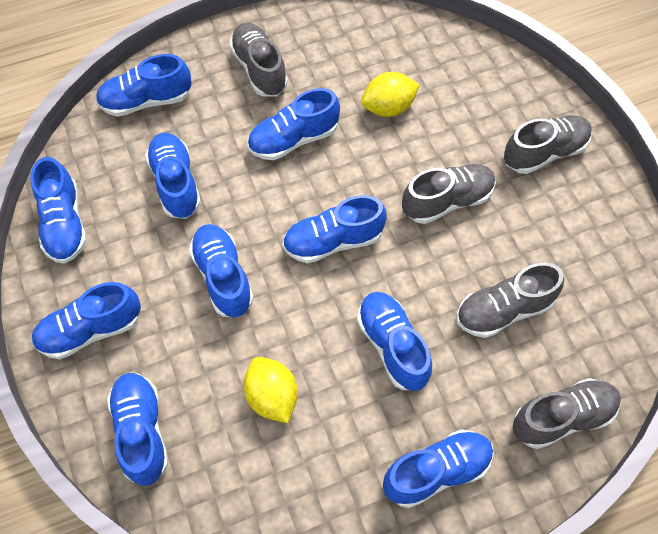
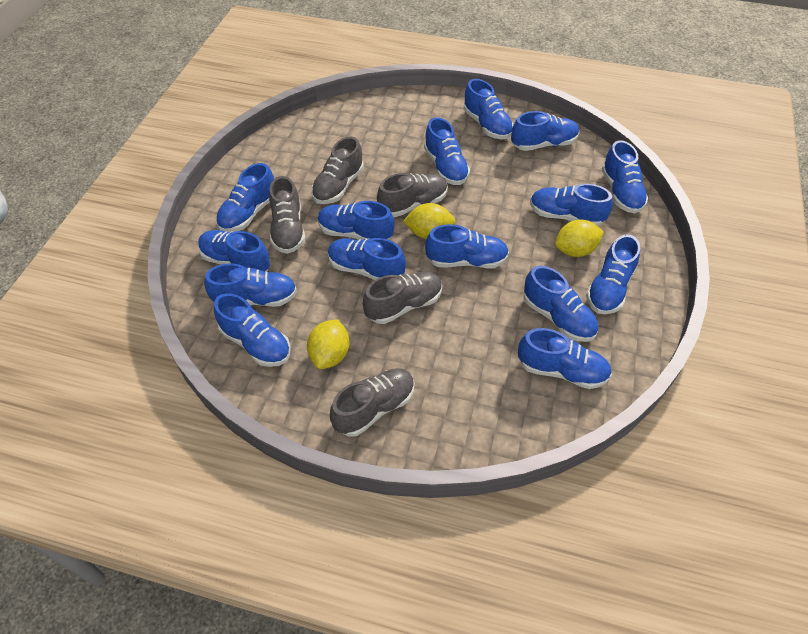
blue shoe: [31,157,87,264] [31,282,141,359] [96,54,191,117] [107,373,169,486] [145,133,201,219] [189,224,254,317] [248,88,340,160] [282,195,387,263] [357,292,432,391] [383,429,494,508] = 10 -> [199,230,270,272] [204,264,297,307] [214,293,291,367] [216,163,274,232] [318,201,394,240] [328,238,406,280] [424,117,470,185] [425,224,509,268] [463,79,513,139] [511,111,579,151] [518,328,612,389] [524,266,598,342] [530,184,613,226] [586,234,640,314] [602,140,648,213] = 15
yellow lemon: [243,357,298,423] [361,72,420,117] = 2 -> [307,319,349,369] [403,203,456,239] [555,220,604,257] = 3

